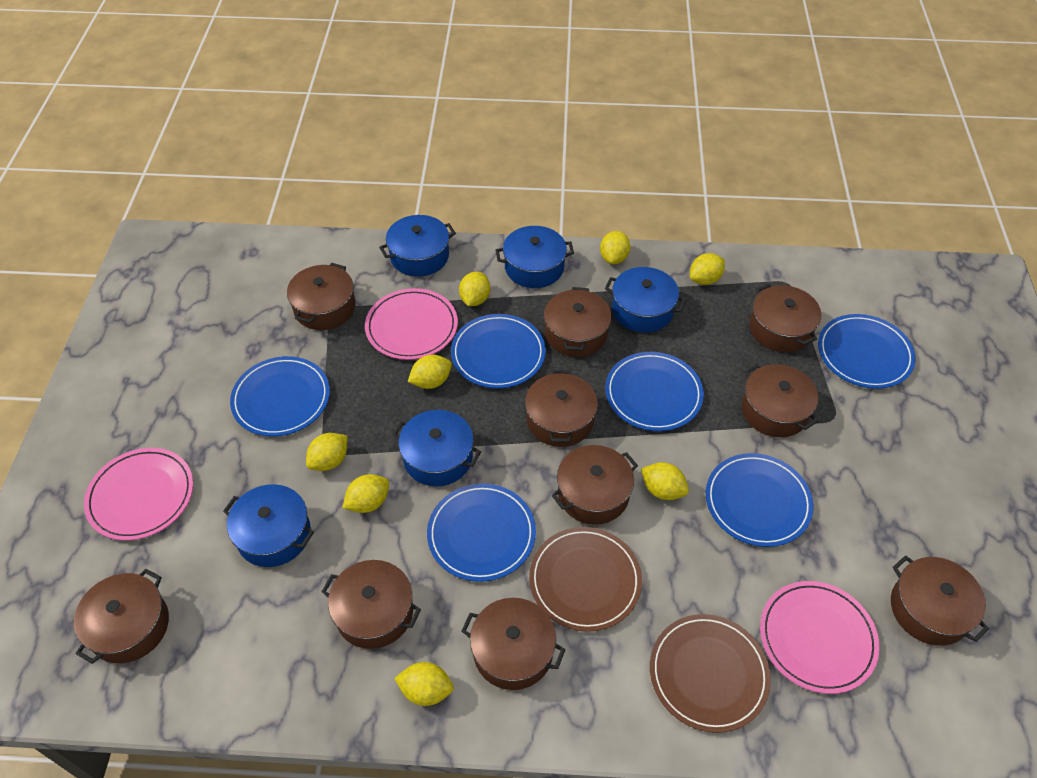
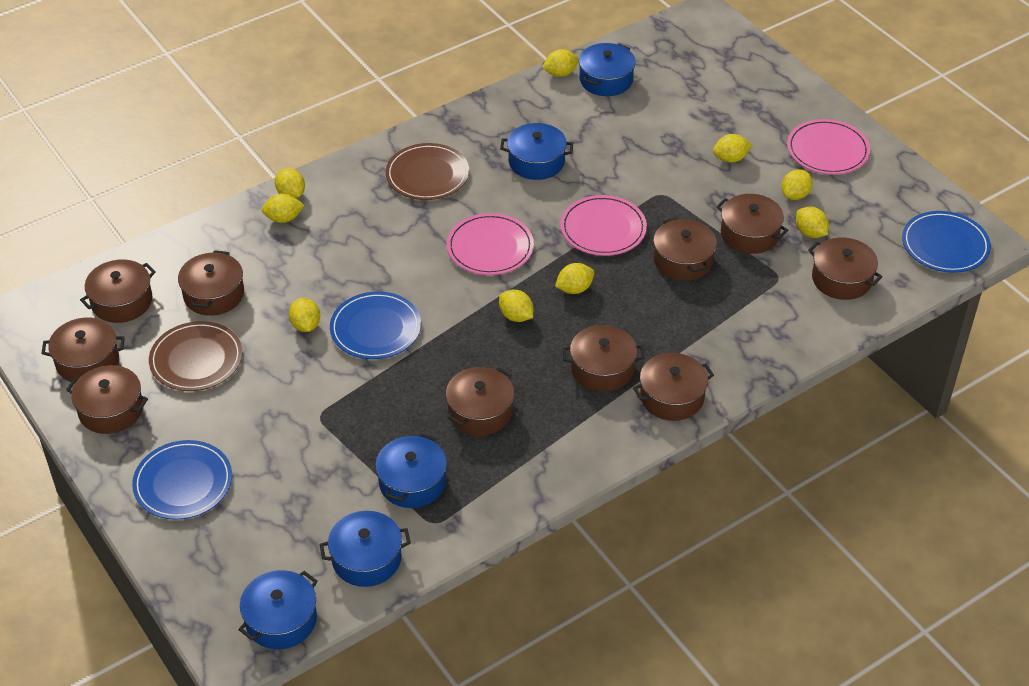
blue plate: [230,356,330,436] [427,483,536,582] [451,314,546,388] [605,352,704,431] [706,453,814,547] [818,314,916,389] = 6 -> [132,440,232,520] [330,291,421,359] [902,211,991,273] = 3
yellow lemon: [306,433,348,471] [343,474,389,513] [394,662,454,706] [408,355,452,389] [459,272,490,306] [600,231,630,264] [641,462,689,500] [690,253,725,285] = 8 -> [262,193,304,223] [275,168,305,198] [289,298,320,332] [499,290,533,322] [542,49,579,77] [555,263,594,294] [713,134,752,163] [782,169,813,200] [796,207,829,238] = 9

